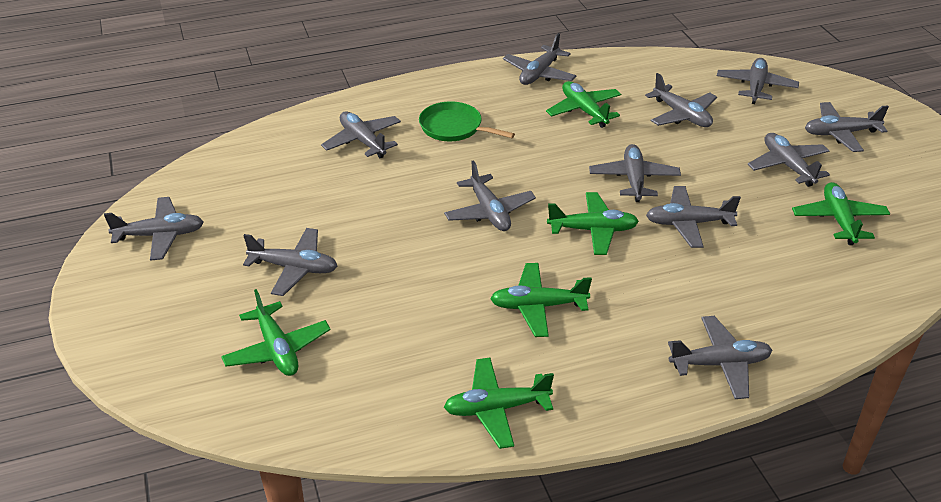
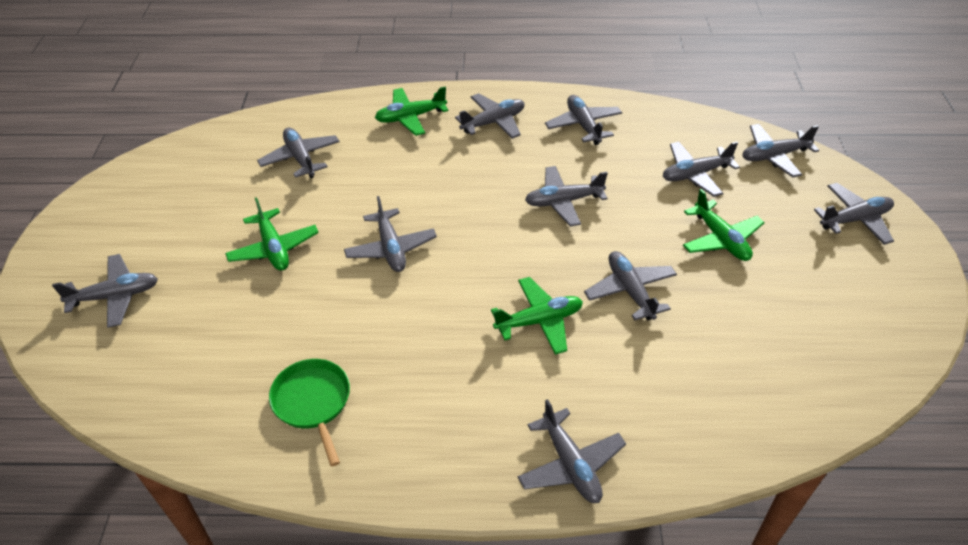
green plane: [221,289,331,376] [444,358,554,449] [490,263,592,337] [546,81,621,128] [547,192,639,255] [792,182,890,245] = 6 -> [225,197,319,271] [375,86,448,136] [491,277,583,355] [683,189,765,261] = 4
grey plane: [104,197,204,261] [243,228,337,296] [321,111,401,158] [444,160,536,231] [503,33,577,85] [589,144,681,202] [645,73,717,127] [646,186,741,248] [668,316,772,399] [717,58,799,104] [748,133,830,187] [805,102,889,152] = 12 -> [52,254,158,328] [257,127,340,178] [344,196,437,272] [455,93,524,139] [518,399,626,503] [525,166,608,227] [545,95,622,145] [584,251,677,320] [663,142,740,197] [742,124,819,178] [814,183,894,245] = 11

